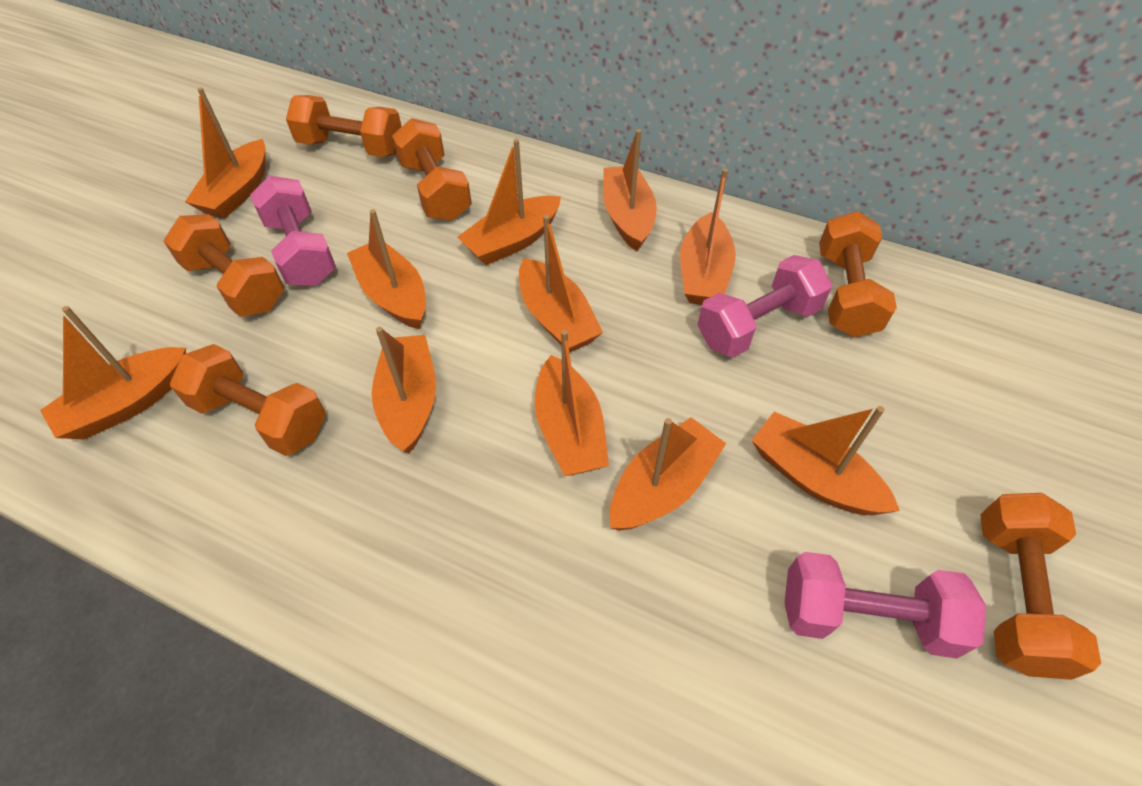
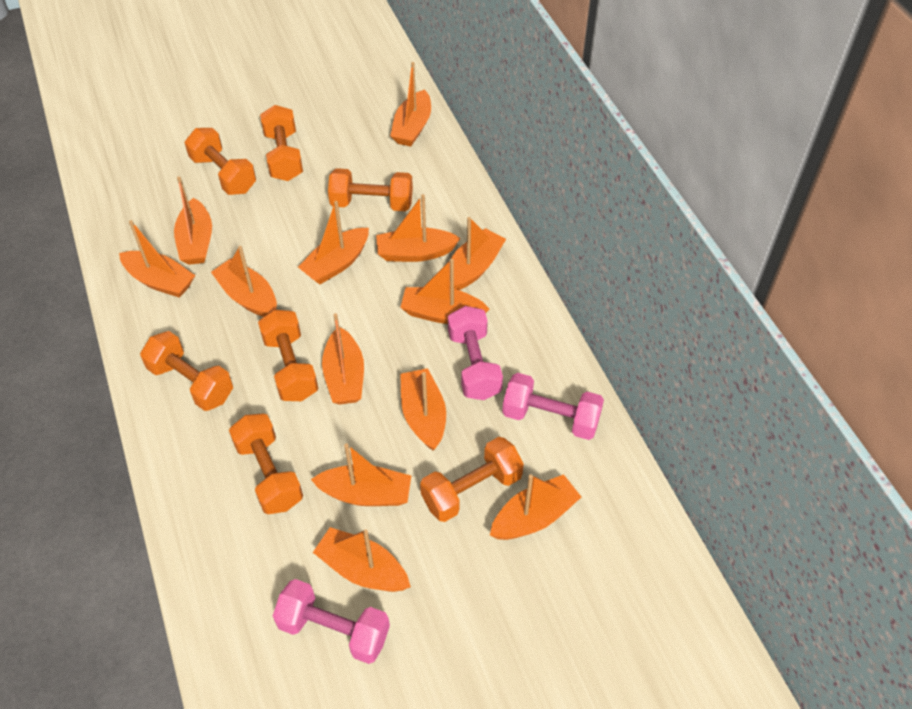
orange boat: [40,306,186,439] [185,88,265,219] [347,209,426,329] [372,327,436,454] [458,139,561,265] [519,215,603,353] [535,330,609,476] [603,129,657,251] [610,417,726,531] [680,168,736,305] [751,406,900,515] = 11 -> [119,220,195,298] [174,176,212,265] [211,246,277,317] [298,201,369,284] [311,443,411,506] [313,527,411,592] [322,313,364,405] [376,194,461,262] [390,62,431,147] [400,259,489,324] [400,368,446,451] [449,217,506,290] [490,474,581,540] = 13
orange dumbbell: [163,214,284,317] [170,344,326,456] [286,95,402,157] [392,118,472,221] [819,211,897,337] [981,493,1101,680] = 6 -> [140,331,233,411] [185,128,256,195] [229,414,303,514] [258,309,319,401] [260,105,303,181] [328,168,413,211] [420,437,524,522] = 7

